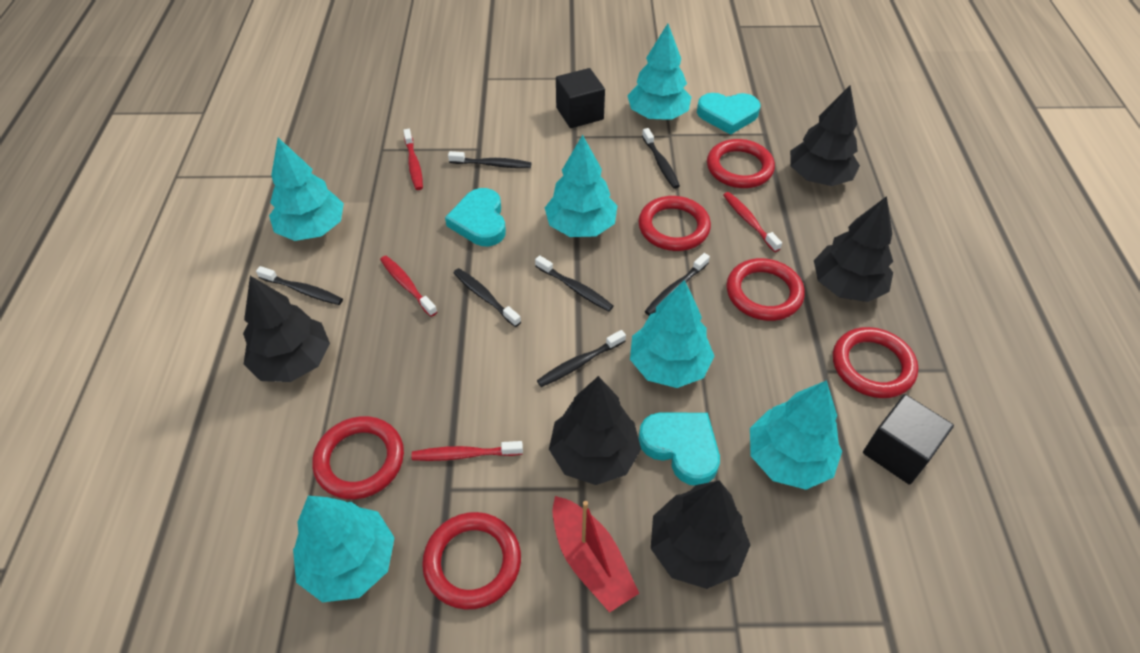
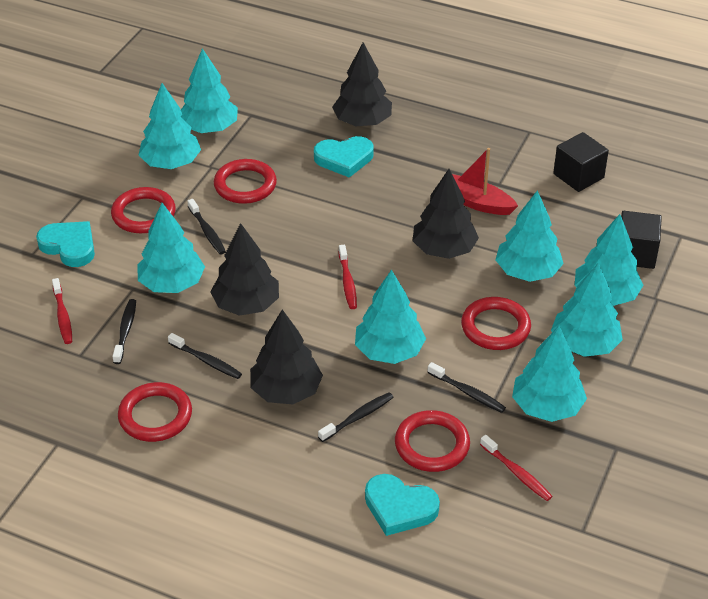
black toothbrush: [256,266,343,305] [448,151,531,168] [453,268,521,327] [535,255,613,311] [537,330,626,387] [642,128,680,189] [645,253,710,316] = 7 -> [112,299,136,364] [168,333,242,379] [188,199,226,255] [318,392,394,442] [427,362,506,413] = 5
black tree: [243,276,330,382] [549,376,641,485] [651,480,750,589] [790,85,860,186] [814,196,893,302] = 5 -> [211,223,279,316] [250,309,323,404] [332,42,392,126] [412,169,479,259] = 4
red ring: [312,416,404,499] [422,512,521,610] [638,196,711,251] [707,139,775,188] [727,258,805,321] [833,327,918,398] = 6 -> [111,187,176,233] [118,382,192,442] [214,159,277,204] [395,410,470,472] [461,297,531,350] = 5
red toothbrush: [380,256,437,317] [403,129,423,190] [412,441,523,461] [723,192,782,252] = 4 -> [52,278,72,344] [339,245,357,309] [480,435,552,501] = 3
turquoise tree: [269,138,344,241] [293,496,395,602] [545,135,617,237] [627,24,691,120] [630,280,714,388] [750,380,842,490] = 6 -> [137,203,205,293] [139,83,201,169] [181,48,238,133] [355,269,426,364] [496,190,564,282] [512,326,587,422] [551,263,623,357] [574,214,643,306] = 8

